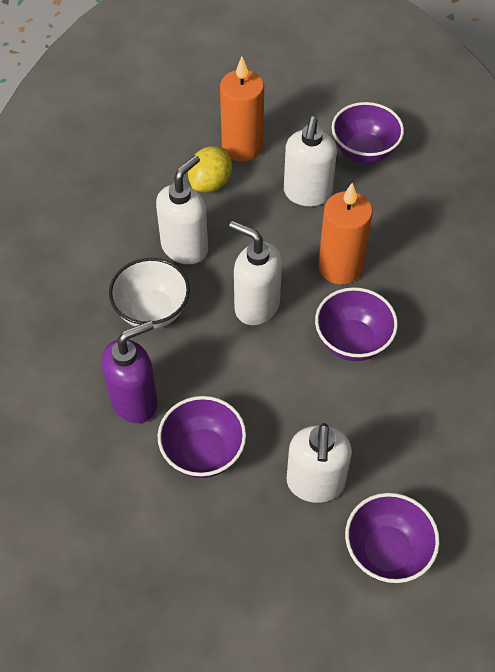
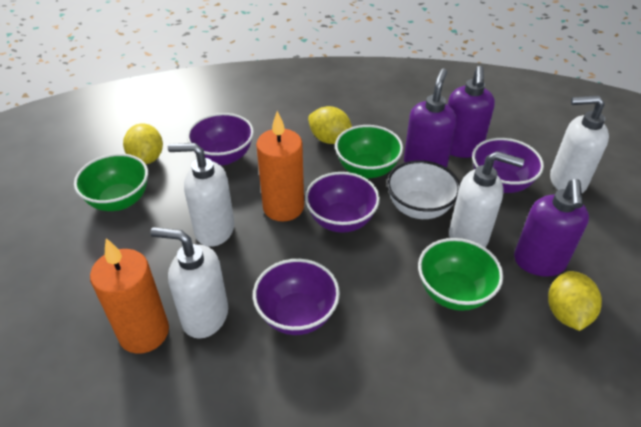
green bowl: none = 0 -> [74,153,148,211] [335,125,403,178] [418,238,503,311] = 3
purple soap dispenser: [102,321,158,423] = 1 -> [404,69,457,168] [448,66,495,158] [514,179,589,277] = 3
yellow lemon: [188,146,232,193] = 1 -> [123,124,163,164] [308,106,352,144] [548,271,602,331] = 3

